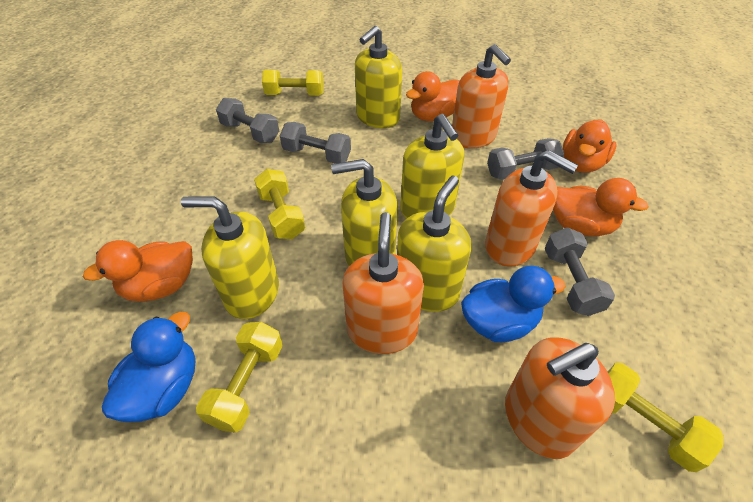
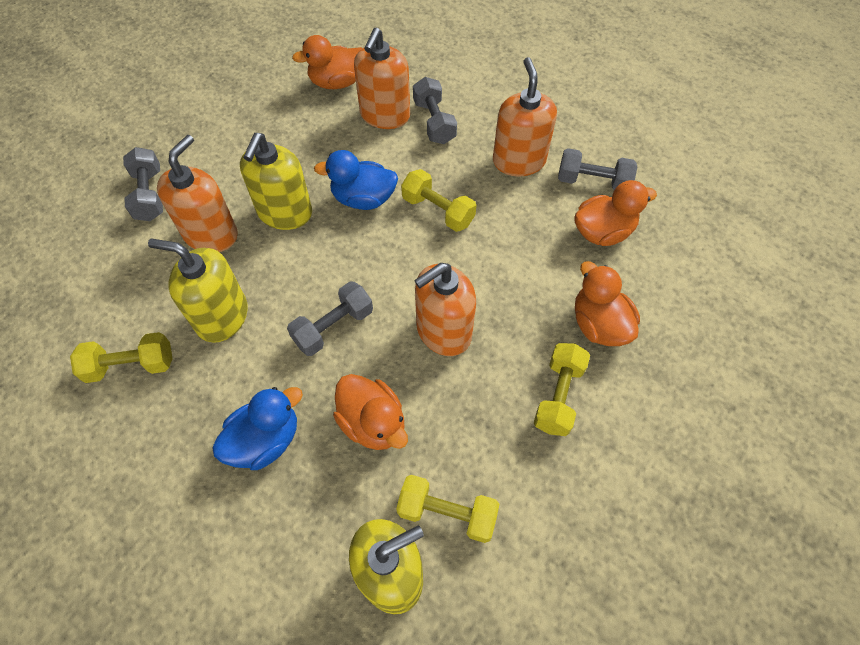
yellow soap dispenser: [181,196,279,319] [331,159,397,266] [355,26,402,128] [397,176,471,312] [400,114,465,219] = 5 -> [148,239,248,343] [240,133,312,230] [349,519,424,614] = 3

